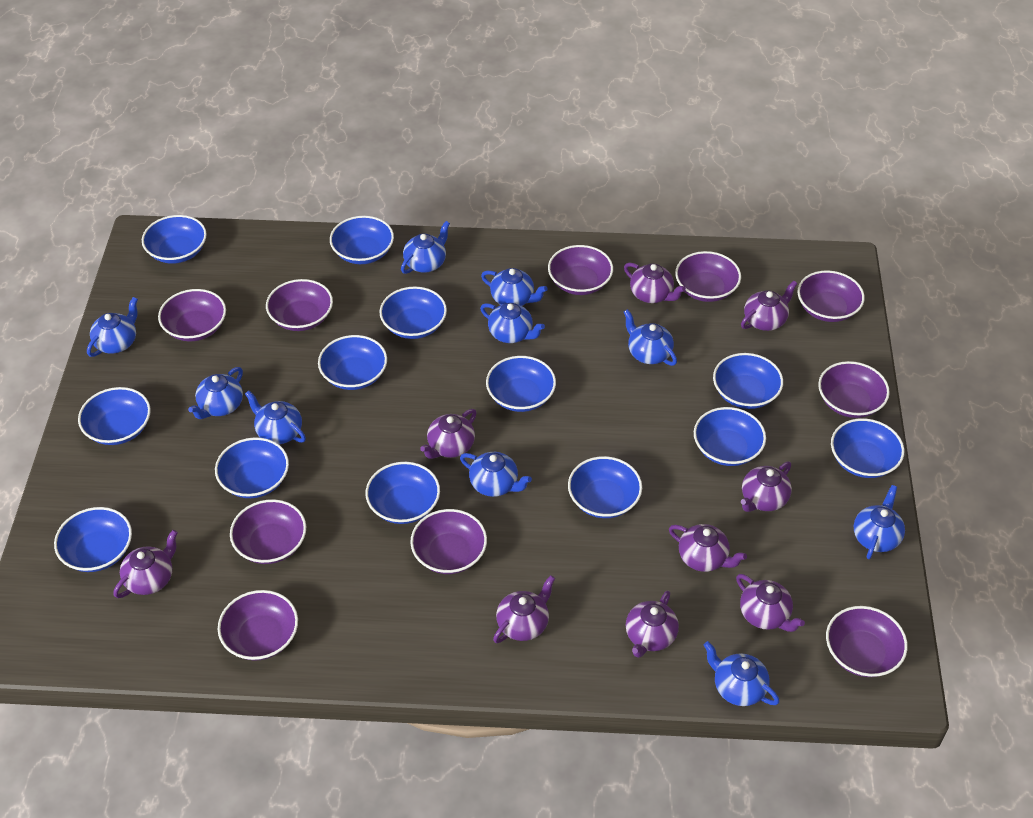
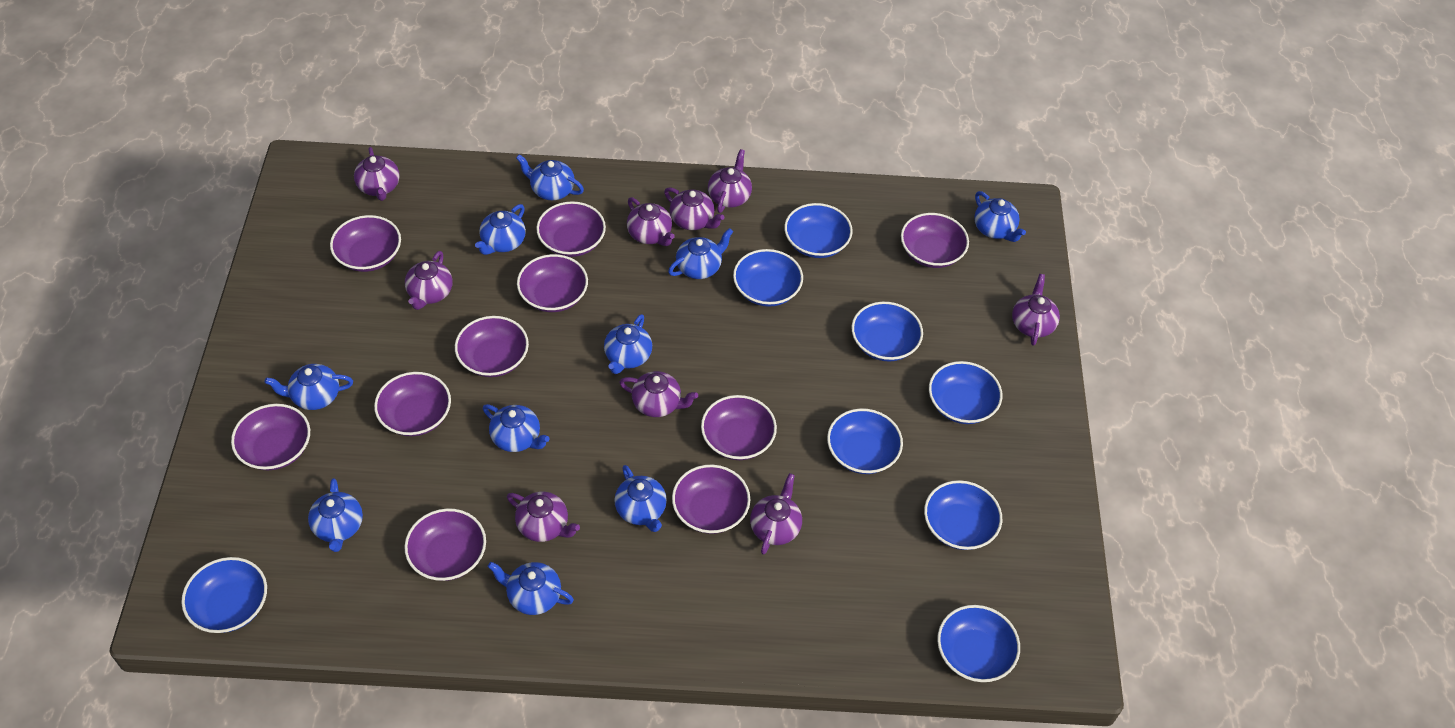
blue bowl: [54,507,132,572] [78,387,151,445] [142,215,207,264] [215,437,289,498] [318,335,387,390] [330,216,394,264] [366,462,440,524] [380,287,447,339] [486,356,556,412] [568,456,642,518] [694,407,766,466] [713,353,783,409] [831,418,904,478] = 13 -> [182,557,267,633] [733,249,803,307] [784,203,853,258] [827,408,903,474] [852,302,923,361] [924,480,1002,550] [929,361,1002,424] [937,605,1020,682] = 8

